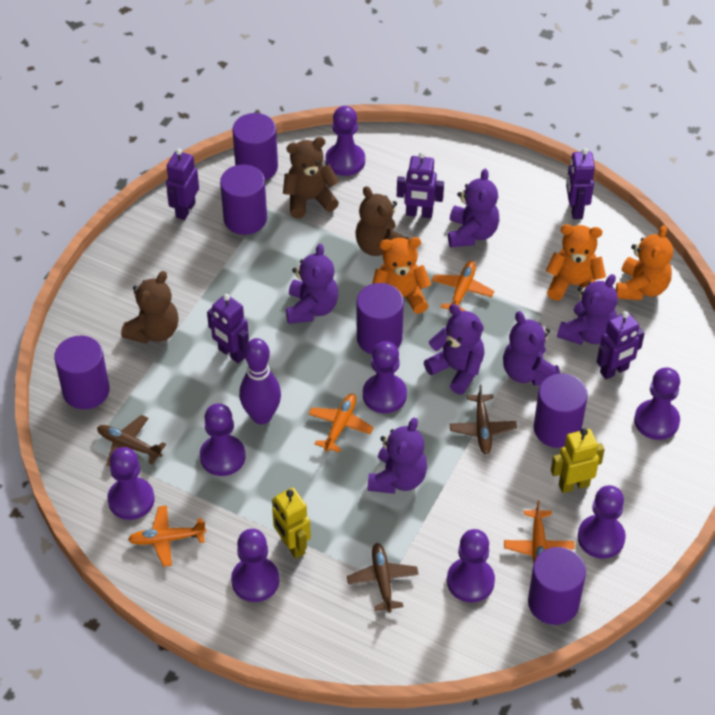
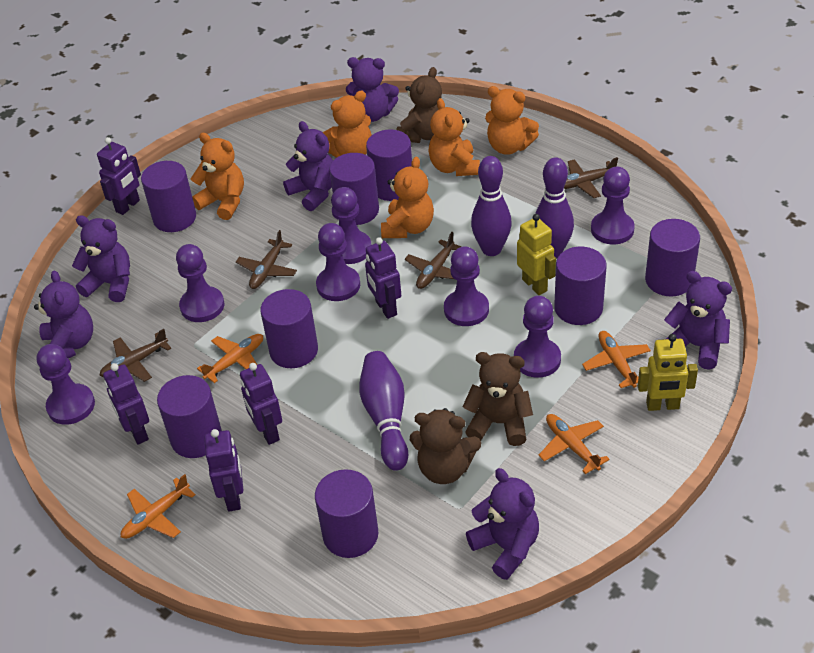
brown plane: [97,415,166,467] [347,543,419,613] [449,384,517,455] = 3 -> [99,329,171,382] [236,230,297,289] [405,232,462,289] [564,157,618,198] = 4
orange teddy bear: [372,237,432,314] [546,224,606,301] [616,225,673,300] = 3 -> [191,133,244,220] [323,91,372,158] [381,157,434,238] [429,98,480,176] [485,86,539,155] = 5
purple bowling pin: [239,338,281,424] = 1 -> [359,351,408,471] [471,156,512,256] [535,157,574,258] = 3
purple cylinder: [54,336,110,409] [220,164,267,235] [232,113,278,180] [357,283,404,354] [528,547,586,625] [534,373,588,448] = 6 -> [141,161,196,232] [157,375,222,458] [260,289,318,368] [315,469,378,558] [329,153,379,225] [366,130,412,201] [554,247,607,325] [645,219,700,297] = 8
purple pawn: [107,447,154,520] [200,404,246,476] [231,529,279,602] [325,106,365,176] [363,341,407,413] [447,529,495,603] [578,485,626,558] [634,367,680,440] = 8 -> [37,344,95,425] [176,244,224,322] [316,223,360,301] [331,187,372,264] [444,246,489,326] [514,296,561,378] [591,167,635,244] = 7

